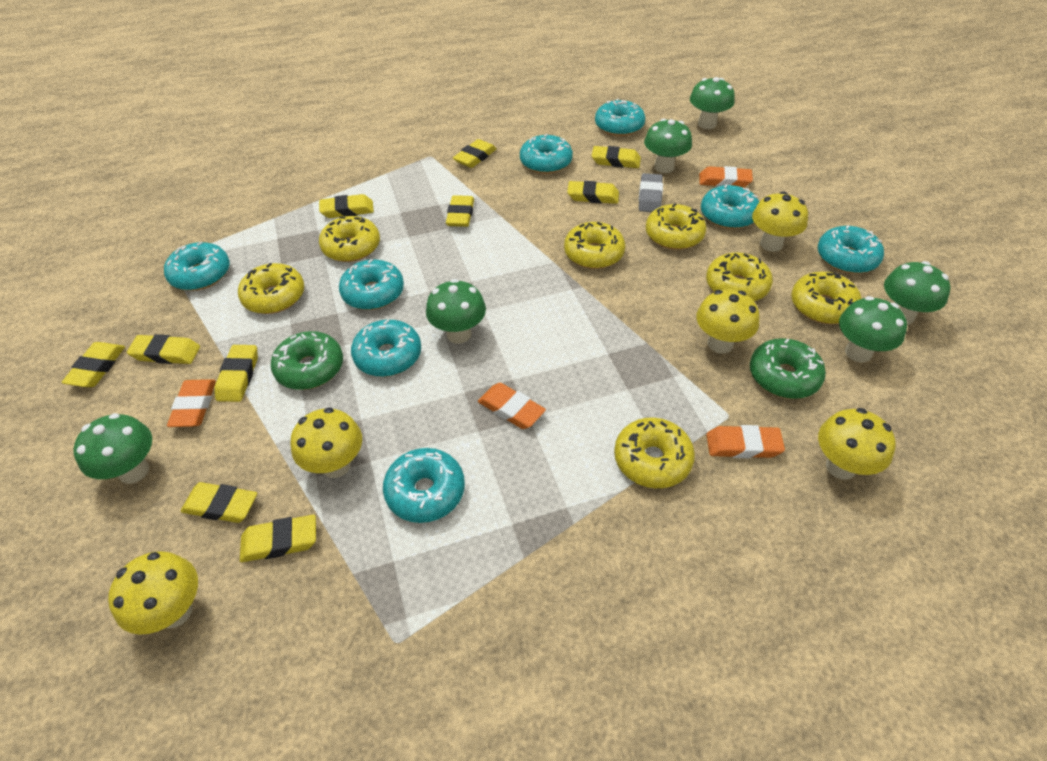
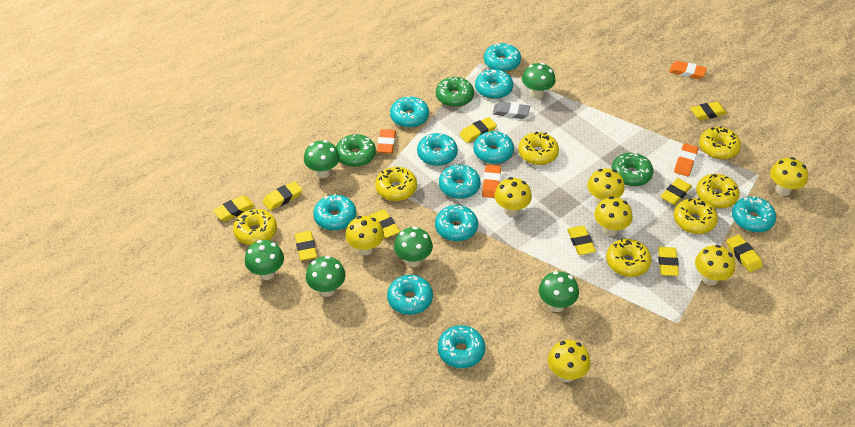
green donut: [271,331,343,390] [750,338,826,399] = 2 -> [336,134,376,167] [436,77,474,107] [612,153,653,186] = 3
turquoise donut: [164,242,230,291] [339,259,404,310] [351,319,421,377] [383,448,465,523] [520,134,573,174] [595,98,645,136] [701,184,759,229] [818,225,884,274] = 8 -> [313,194,356,231] [387,275,433,315] [390,96,429,128] [417,133,458,166] [435,205,478,241] [438,325,485,368] [439,165,480,199] [473,131,514,164] [475,69,513,99] [484,43,521,72] [732,196,776,233] = 11
yellow mushroom: [108,551,198,635] [290,408,362,478] [696,289,759,354] [752,191,808,252] [818,408,896,480] = 5 -> [346,216,384,255] [495,177,532,216] [548,340,590,382] [587,168,625,205] [594,196,633,236] [695,245,735,286] [770,157,808,196] = 7

